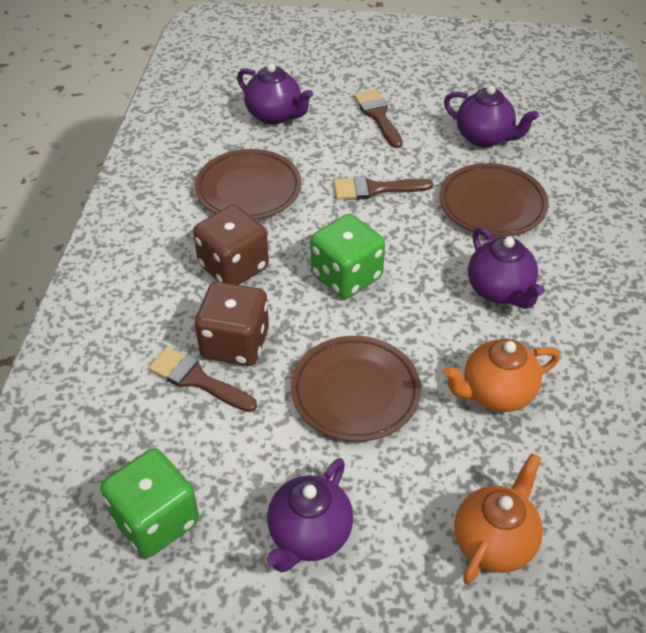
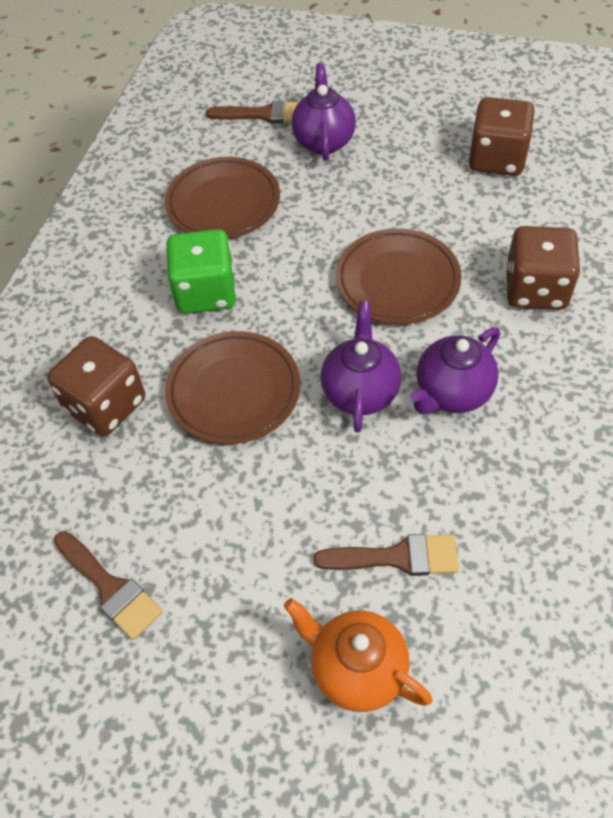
brown dice: [193,205,269,285] [195,282,269,366] = 2 -> [47,336,145,436] [468,97,535,176] [506,226,580,310] = 3
green dice: [101,448,199,558] [311,214,385,299] = 2 -> [166,229,236,314] = 1
orange teapot: [443,339,560,412] [454,453,543,585] = 2 -> [284,598,432,712] = 1
purple teapot: [237,63,313,125] [266,458,353,572] [444,85,539,147] [468,227,545,309] = 4 -> [291,63,356,161] [321,301,401,433] [410,327,500,414] = 3

